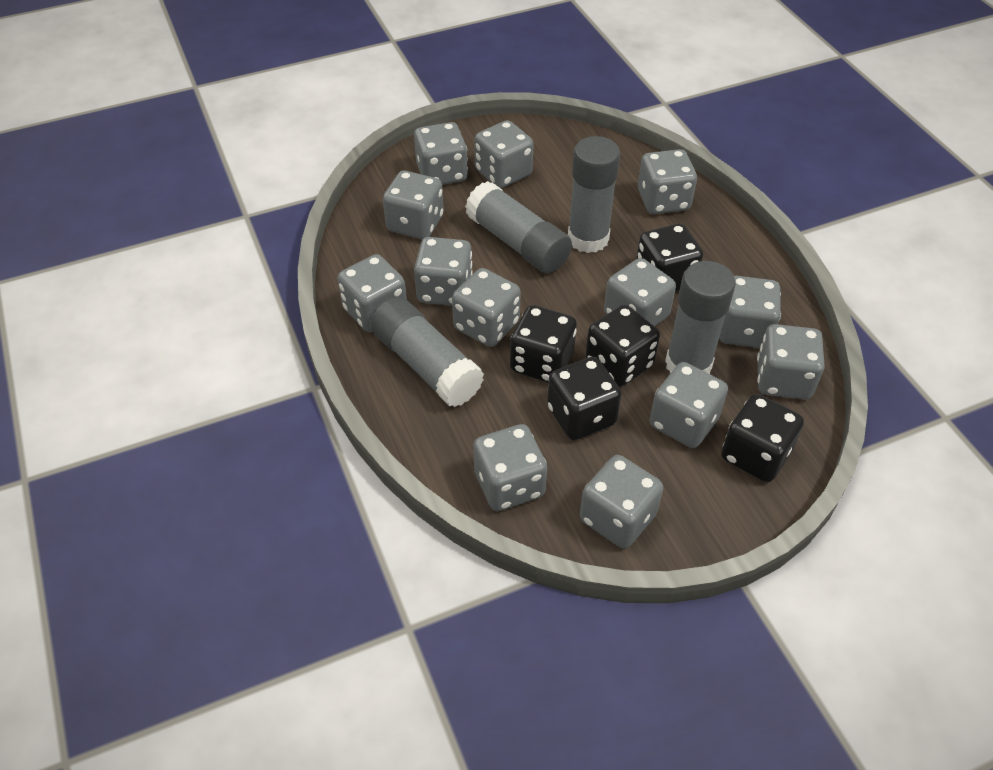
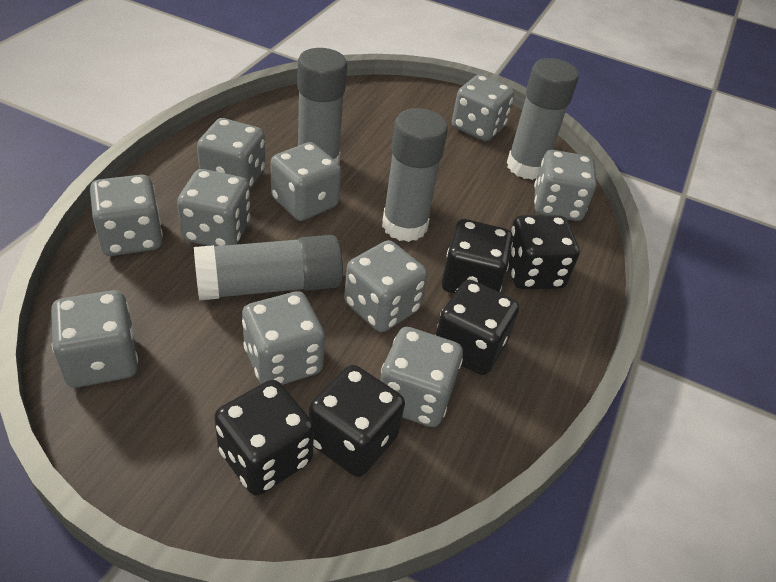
grey dice: [337,254,407,332] [383,171,444,240] [414,122,468,185] [414,237,473,306] [452,268,521,347] [473,424,547,511] [474,120,534,188] [580,455,663,549] [604,258,676,327] [638,149,697,214] [650,362,728,448] [719,276,781,348] [757,324,825,399] = 13 -> [51,290,138,388] [90,175,163,256] [177,169,250,246] [197,118,265,190] [242,291,325,385] [271,142,341,221] [344,240,428,332] [380,327,463,427] [452,75,514,141] [534,150,597,221] = 10

